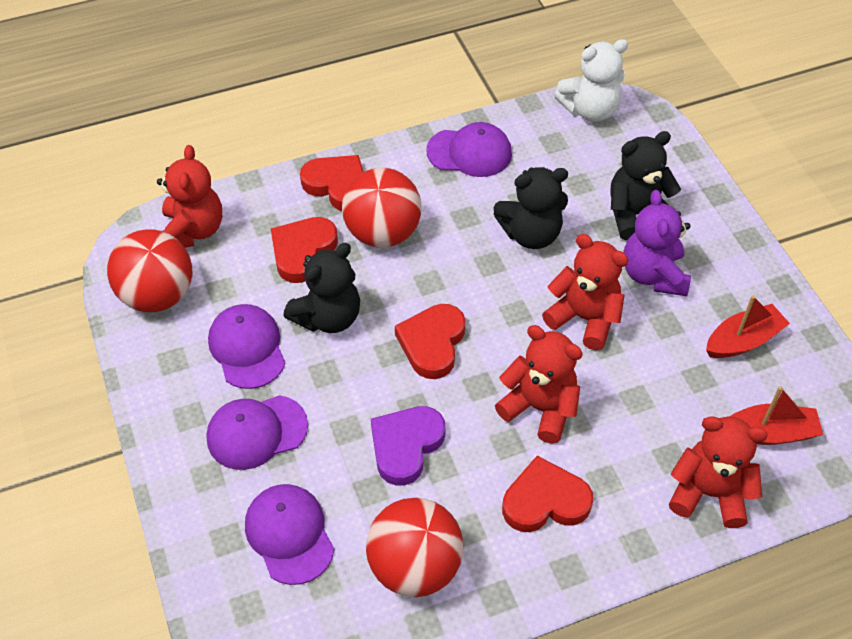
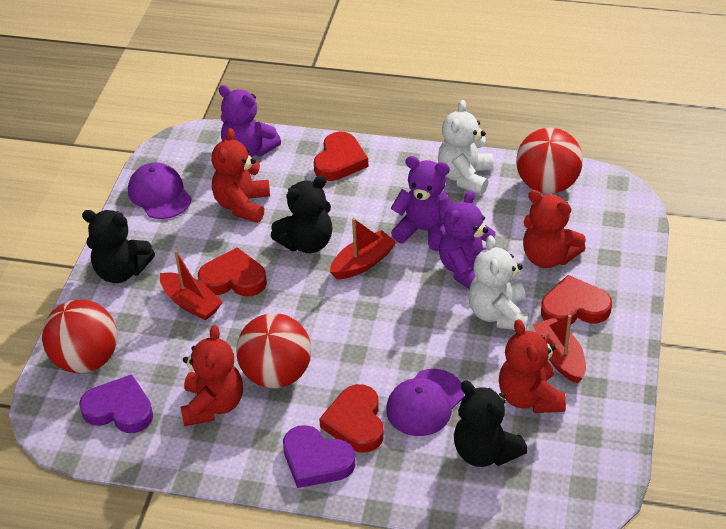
purple cap: [206,395,308,470] [208,304,285,389] [245,484,335,585] [426,122,512,177] = 4 -> [128,162,191,219] [386,369,464,436] = 2
purple heart: [371,406,446,486] = 1 -> [79,374,153,433] [283,425,356,488] = 2
purple teddy bear: [623,190,691,296] = 1 -> [218,85,281,157] [390,156,453,251] [439,190,496,289] = 3
red boat: [706,295,790,358] [729,386,823,445] = 2 -> [160,250,223,320] [330,218,396,279] [533,314,586,383] = 3
white teddy bear: [554,39,628,122] = 1 -> [438,100,493,195] [468,235,529,331] = 2

